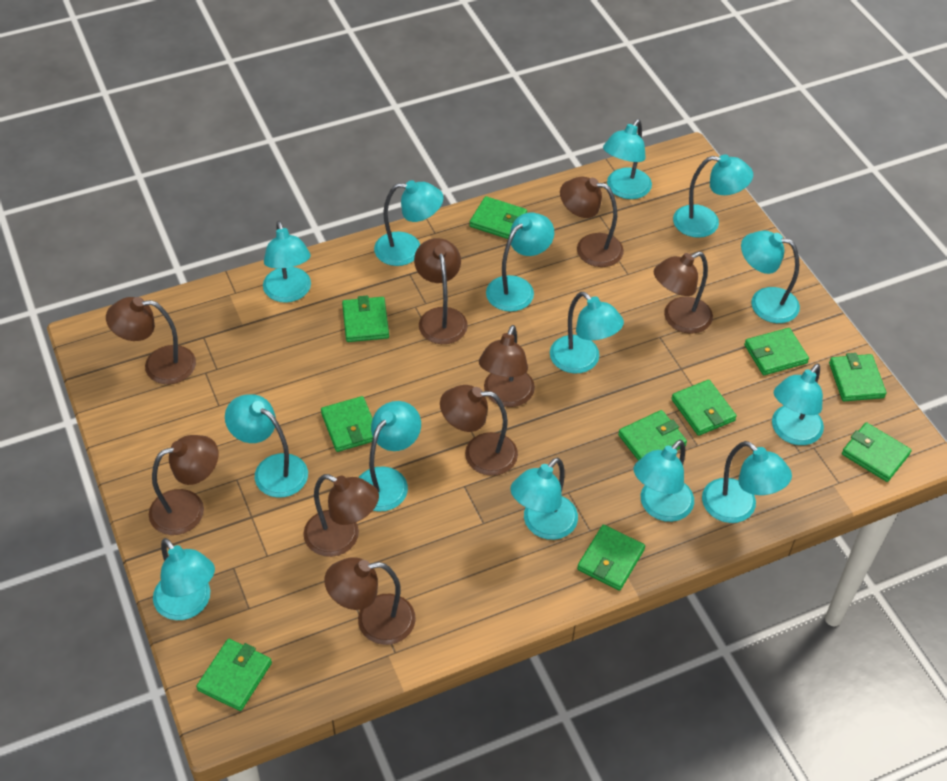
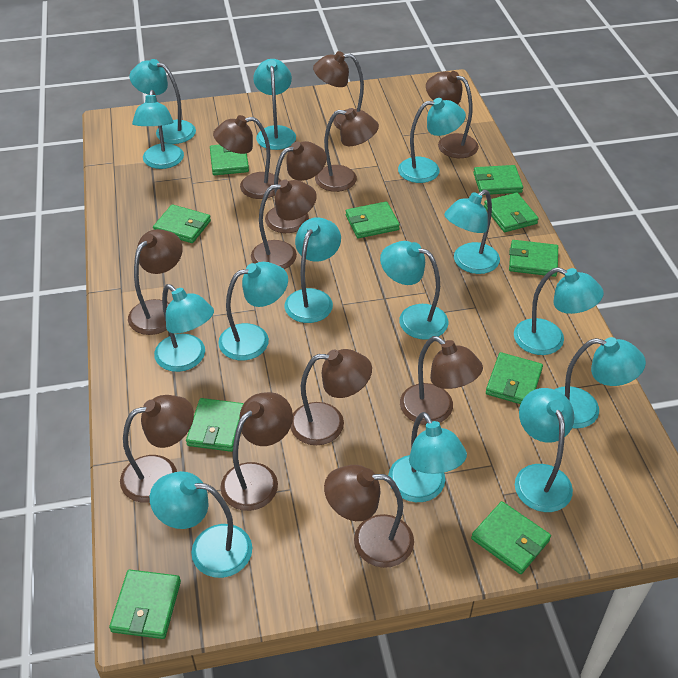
brown lamp: [106,297,196,384] [149,435,218,535] [304,474,379,557] [324,557,416,645] [414,238,468,344] [440,385,518,476] [479,325,535,407] [560,177,624,267] [654,252,713,334] = 9 -> [120,395,194,503] [128,229,183,335] [213,115,281,199] [220,392,293,511] [251,179,317,269] [265,141,327,233] [290,349,372,445] [313,51,366,130] [315,108,379,192] [324,465,414,568] [400,336,483,425] [426,71,479,158] = 12

